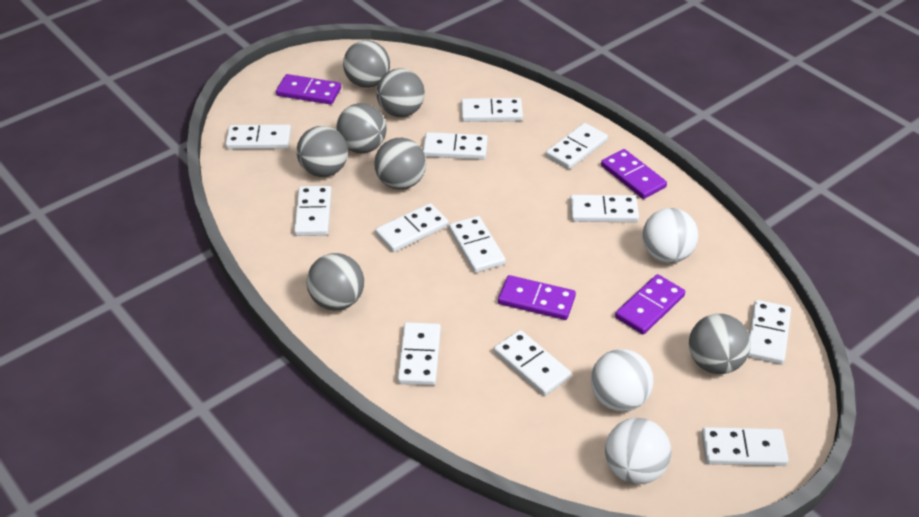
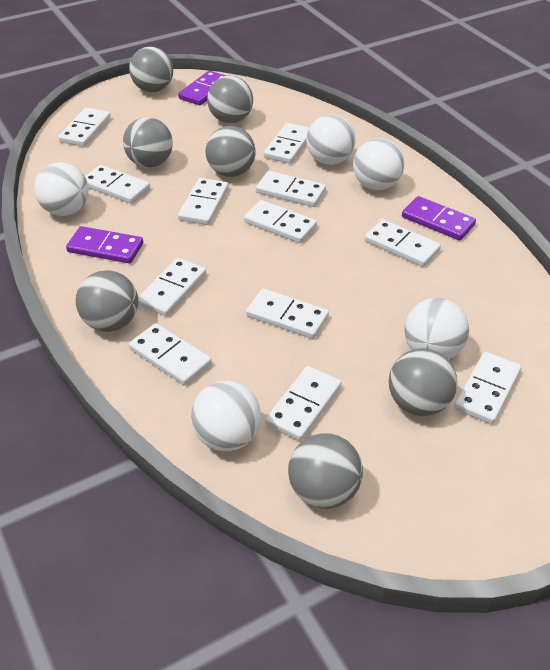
purple domino: [276,74,341,105] [498,275,576,320] [601,149,667,199] [615,274,685,334] = 4 -> [66,226,143,263] [178,71,226,105] [402,196,476,240] = 3
white ball: [591,349,654,412] [605,418,671,484] [642,208,699,263] = 3 -> [34,162,89,216] [191,381,261,451] [306,114,356,165] [353,138,404,190] [404,298,469,359] = 5

